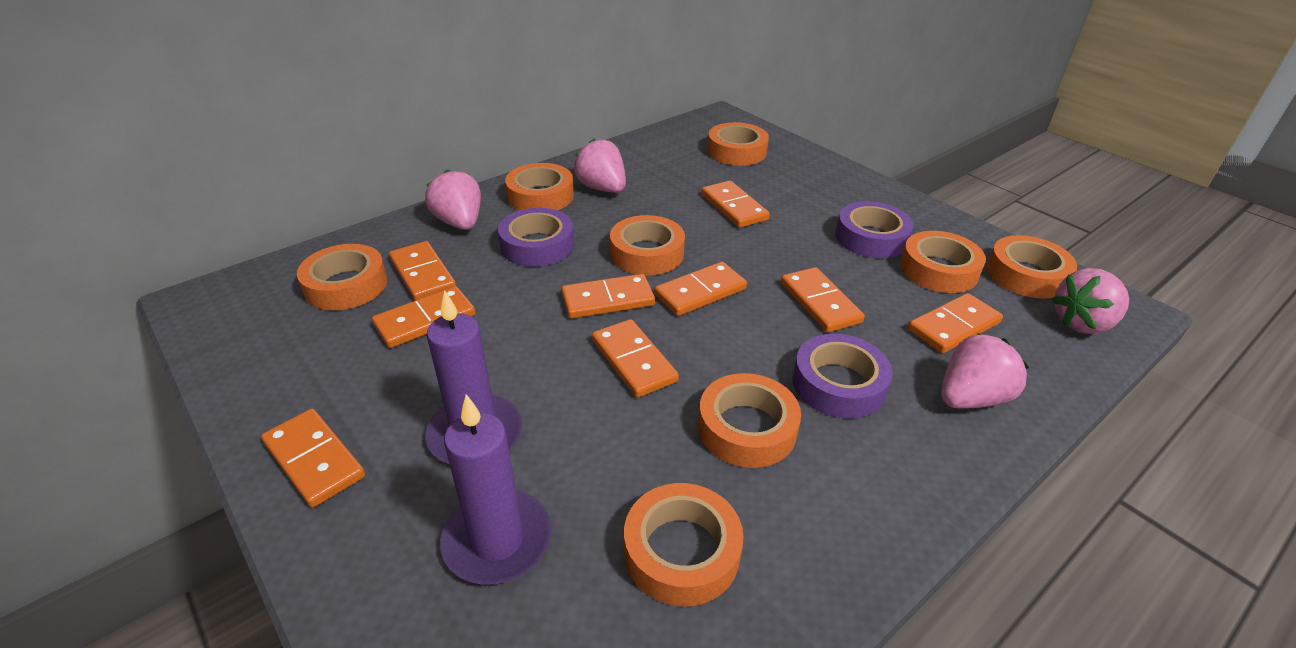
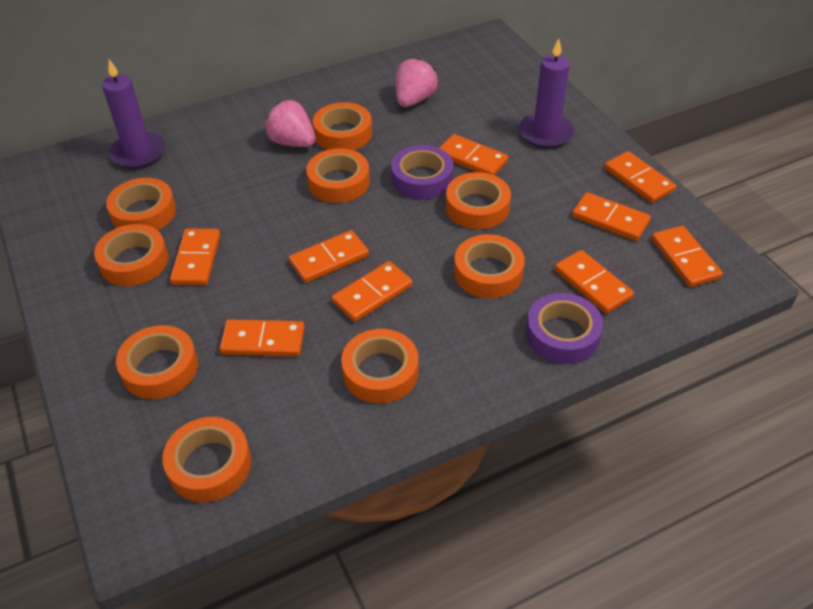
orange tape: [297,244,387,310] [505,163,574,210] [610,215,685,275] [624,483,744,606] [698,373,801,468] [707,122,769,166] [900,231,986,293] [986,235,1077,299] = 8 -> [94,224,168,286] [106,178,176,230] [116,325,198,399] [162,417,251,502] [306,148,370,203] [313,102,372,151] [341,329,419,404] [446,172,511,230] [454,234,525,298] = 9
pink strawberry: [425,169,481,230] [574,139,626,193] [941,333,1029,409] [1052,268,1129,334] = 4 -> [265,100,316,147] [396,58,438,107] = 2
purple tape: [498,208,574,267] [793,334,893,419] [835,201,914,258] = 3 -> [391,145,453,199] [526,293,603,364] = 2

